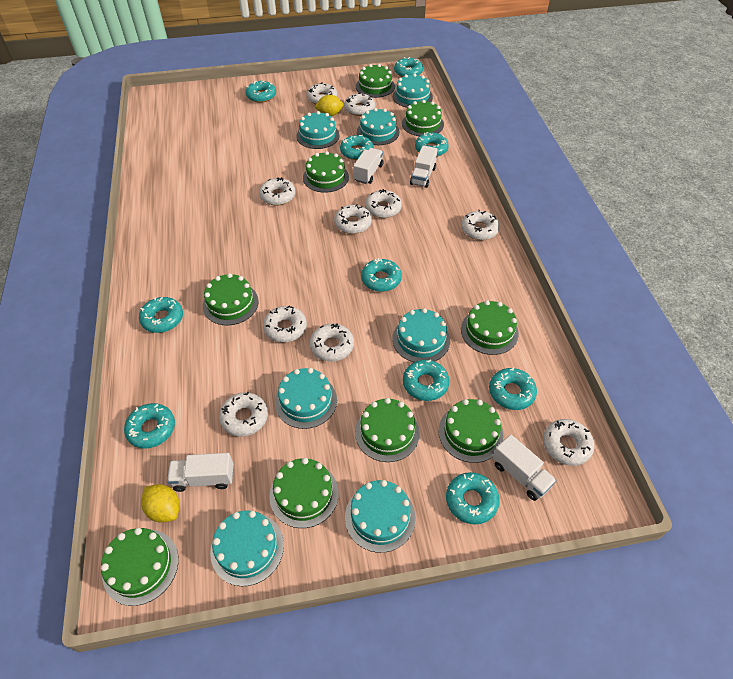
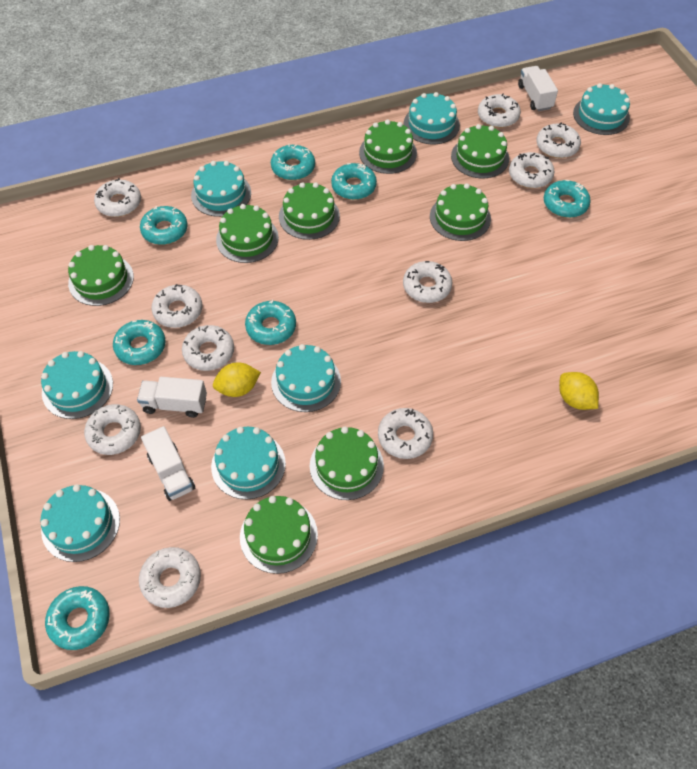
green cake: [101,528,179,606] [203,273,259,325] [269,458,339,528] [303,151,349,193] [355,398,420,462] [356,64,395,98] [402,100,444,136] [438,399,503,463] [461,300,519,355] = 9 -> [68,245,134,306] [216,204,279,263] [240,496,318,574] [279,182,340,240] [310,427,384,500] [359,120,417,174] [430,183,491,241] [451,124,509,178] = 8
turquoise donut: [124,403,175,449] [139,297,183,333] [245,81,276,103] [340,135,374,160] [361,258,402,292] [394,57,423,77] [403,360,449,401] [415,132,449,157] [446,472,500,524] [489,367,537,410] = 10 -> [45,586,110,650] [113,320,166,365] [140,206,188,245] [245,300,296,345] [271,144,315,180] [331,163,377,200] [544,180,591,218] = 7
white truck: [167,453,233,492] [353,148,383,184] [410,145,437,188] [492,434,557,501] = 4 -> [137,377,207,418] [141,426,195,501] [518,66,558,111] = 3

